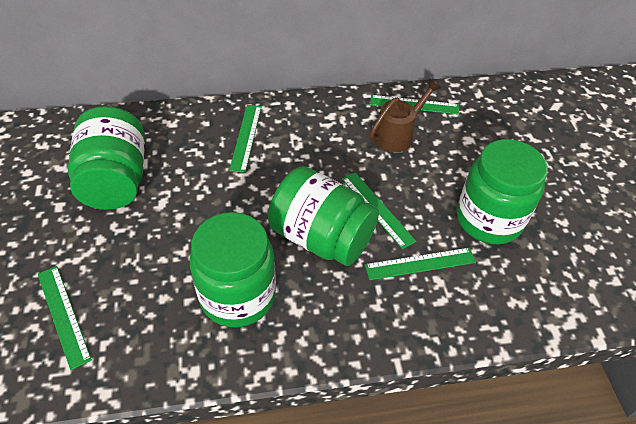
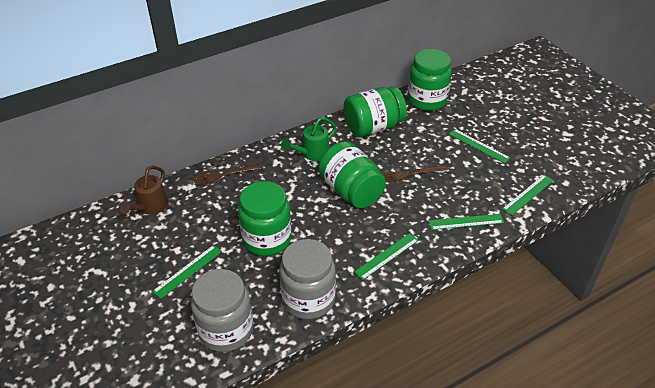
brown fork: none = 0 -> [193,164,262,185] [382,165,447,182] = 2
green watering can: none = 0 -> [281,117,336,161] = 1
grey jar: none = 0 -> [191,269,254,352] [280,239,336,320] = 2

